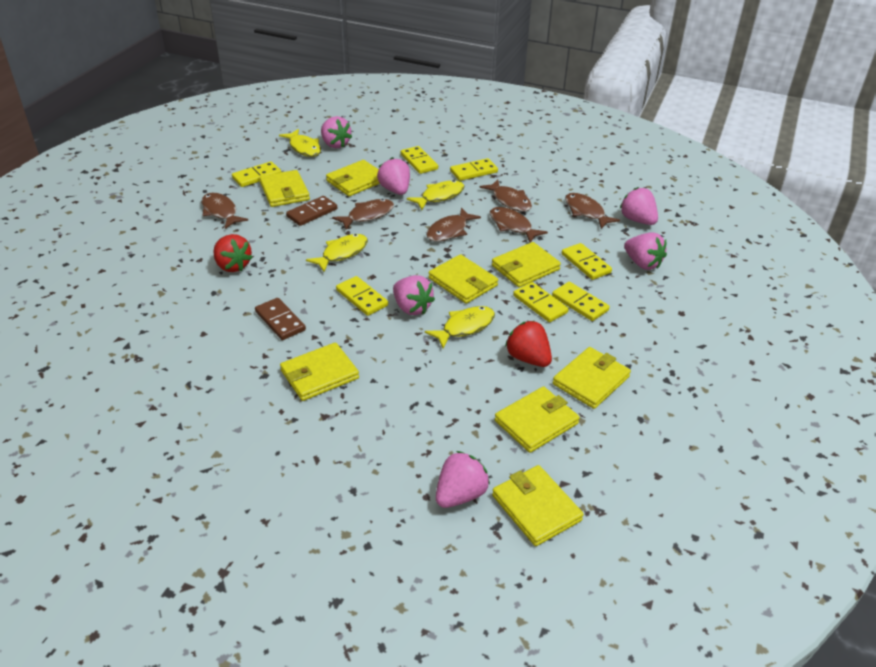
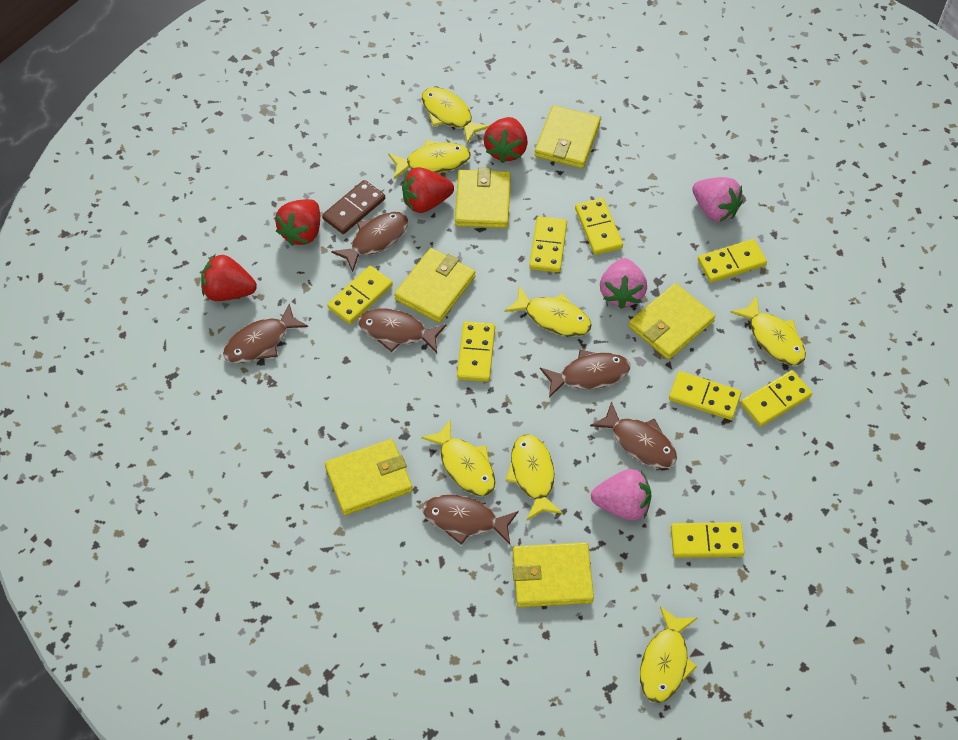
brown domino: [255,298,306,340] [286,196,337,226] = 2 -> [322,180,385,234] = 1
pink strawberry: [321,116,352,148] [377,157,410,195] [393,275,435,315] [436,451,490,508] [620,187,658,225] [624,232,667,270] = 6 -> [591,469,651,521] [600,258,647,309] [692,177,743,222] = 3
red strawberry: [213,234,253,272] [505,321,552,367] = 2 -> [201,255,257,301] [275,199,320,246] [402,167,454,213] [484,117,528,163] = 4
yellow domino: [232,161,281,187] [336,276,388,316] [401,146,438,174] [450,158,498,181] [513,282,569,322] [552,282,610,321] [562,243,612,280] = 7 -> [328,266,393,324] [457,322,495,382] [529,216,567,273] [575,198,623,255] [669,371,741,420] [671,522,745,558] [698,239,767,283] [741,370,812,427] = 8
yellow fish: [279,129,321,157] [306,234,368,272] [407,180,464,210] [425,306,495,348] = 4 -> [388,140,471,179] [421,419,495,496] [422,87,489,144] [504,286,592,337] [505,434,563,520] [640,606,697,703] [730,296,806,365] = 7
yellow wallet: [259,170,310,207] [280,342,359,401] [326,160,380,196] [429,254,498,304] [492,242,561,287] [492,465,584,546] [495,386,580,453] [553,347,631,409] = 8 -> [325,439,413,515] [394,248,475,323] [455,167,511,228] [512,542,594,607] [535,105,601,169] [629,283,715,360] = 6

